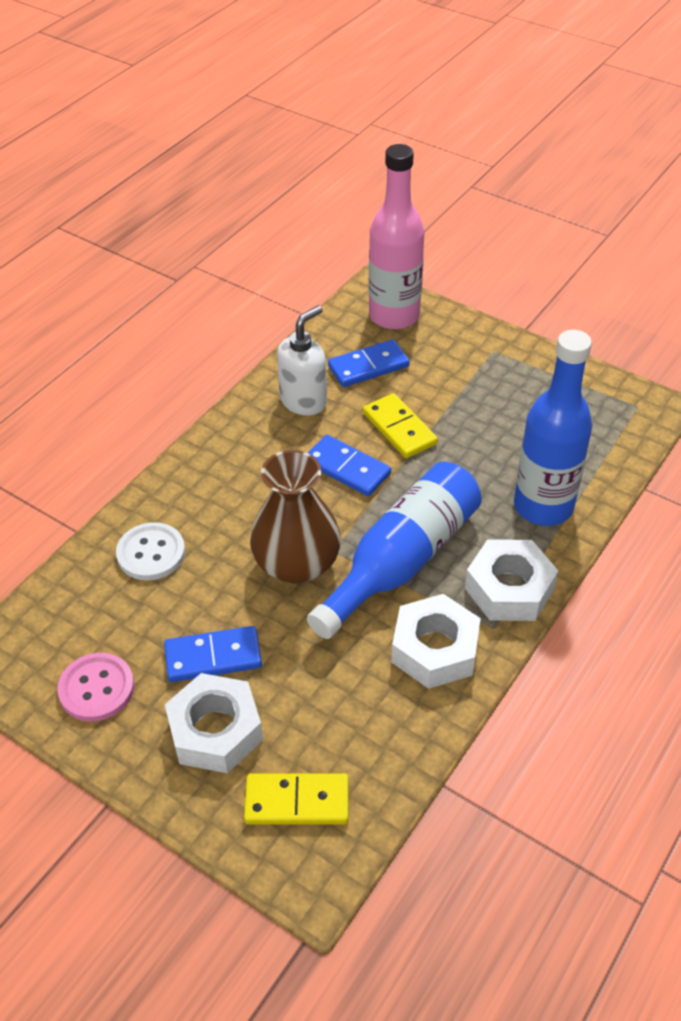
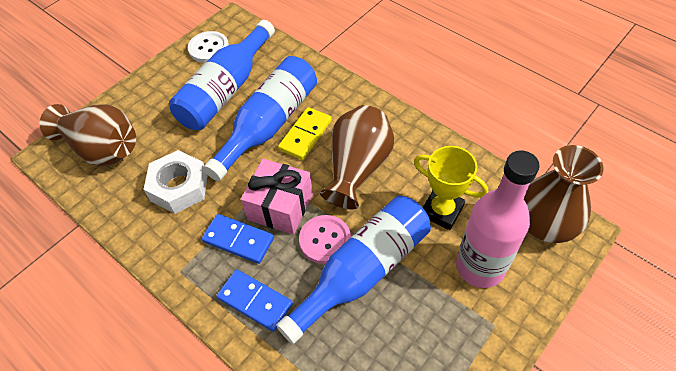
blue bottle: [307,462,482,639] [514,330,592,526] = 2 -> [169,20,275,130] [203,56,317,181] [276,196,431,344] = 3
blue domino: [164,626,262,682] [308,435,391,496] [328,339,410,387] = 3 -> [201,214,274,264] [217,269,293,332] = 2
brown vase: [250,450,341,584] = 1 -> [40,104,136,166] [320,105,394,209] [524,145,604,243] = 3
pink gift: none = 0 -> [241,159,313,235] = 1
white nut: [165,673,263,773] [392,594,481,689] [465,539,558,621] = 3 -> [143,150,208,214] = 1
white soap dispenser: [277,305,327,416] = 1 -> none = 0
yellow domino: [244,773,349,825] [363,393,438,458] = 2 -> [278,107,332,160] = 1
yellow trophy: none = 0 -> [414,146,488,230] = 1

